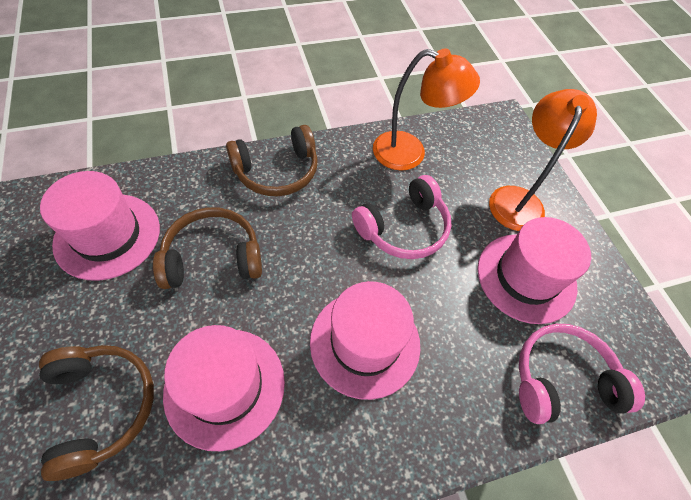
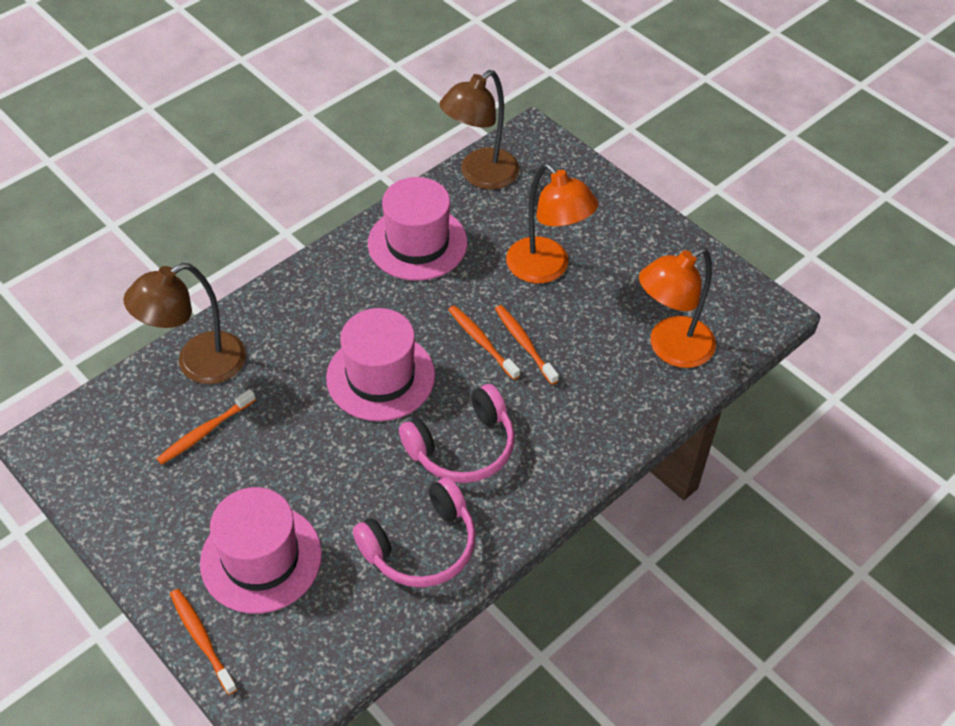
brown headphones: [39,345,154,481] [153,207,262,289] [226,125,318,196] = 3 -> none = 0
brown lamp: none = 0 -> [123,263,246,384] [440,70,520,189] = 2
orange toothbrush: none = 0 -> [156,389,256,465] [170,589,237,695] [448,305,520,380] [495,305,559,385] = 4
pink hat: [40,171,160,281] [163,325,285,451] [310,281,420,400] [478,217,591,324] = 4 -> [200,487,322,614] [326,308,435,421] [368,177,467,281] = 3

